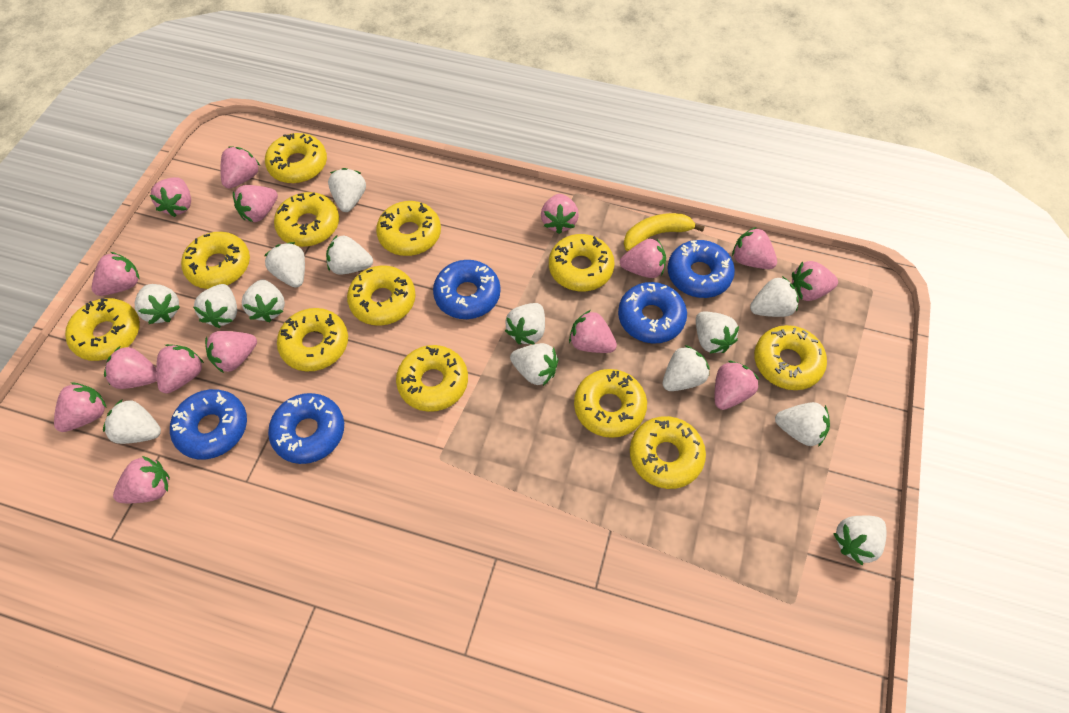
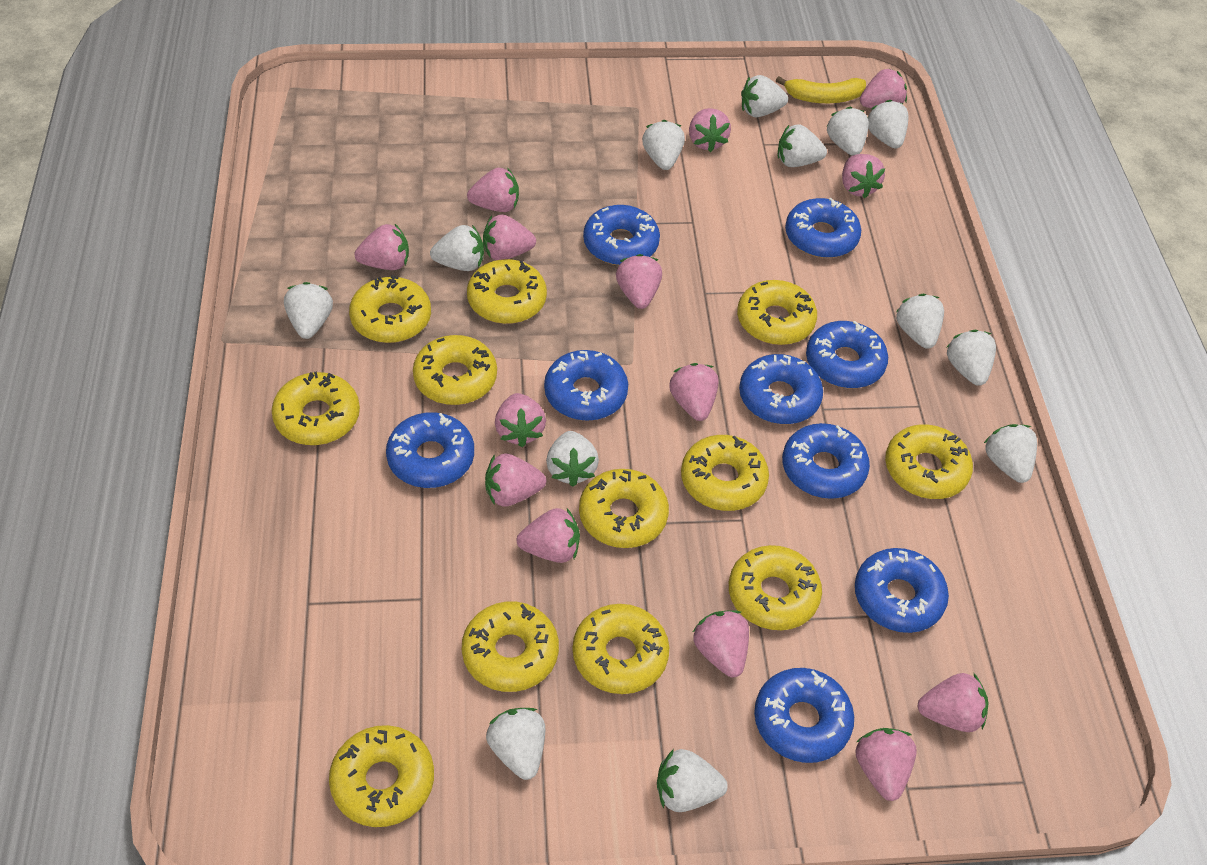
blue donut: [170,389,247,460] [268,393,344,464] [433,260,501,319] [618,282,687,343] [668,240,735,298] = 5 -> [386,412,474,488] [544,350,628,421] [583,205,660,265] [739,354,823,424] [754,668,854,763] [782,423,870,499] [785,198,861,258] [806,321,888,388] [855,548,949,633] = 9
pink strawberry: [54,382,107,432] [92,252,140,296] [104,347,157,389] [113,456,170,503] [150,177,191,217] [156,344,204,394] [205,331,257,373] [221,146,260,189] [233,185,278,222] [541,194,579,234] [569,310,617,353] [620,239,666,278] [715,361,759,410] [732,227,777,269] [792,261,838,301] = 15 -> [355,224,409,270] [467,168,519,212] [483,215,536,260] [485,453,546,507] [495,393,546,447] [517,508,580,563] [616,254,662,309] [669,363,719,421] [689,108,731,152] [693,611,749,677] [842,154,885,199] [855,728,917,801] [860,68,907,108] [917,673,988,732] = 14
white strawberry: [103,399,161,444] [135,284,180,324] [193,284,237,328] [242,279,285,322] [264,242,305,288] [326,236,373,275] [328,168,366,212] [505,303,545,344] [510,343,558,386] [663,345,710,391] [696,312,739,354] [750,276,799,317] [775,402,830,447] [833,516,887,566] = 14 -> [284,282,333,339] [430,225,484,271] [486,708,545,780] [546,431,599,487] [642,120,685,170] [657,749,728,812] [741,75,788,117] [778,124,827,167] [826,107,869,156] [868,100,909,149] [896,294,944,349] [946,330,996,386] [984,424,1037,483] = 13

